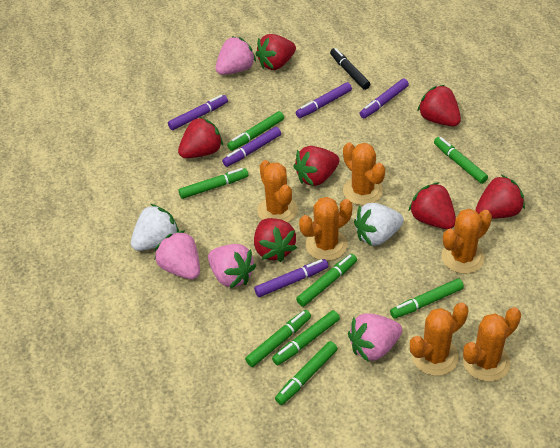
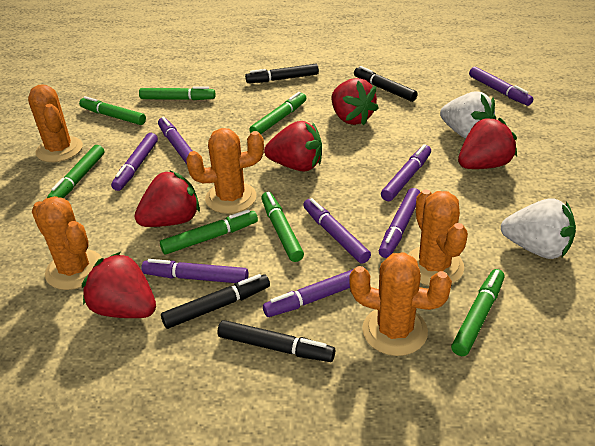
black marker: [330,48,370,90] = 1 -> [161,274,270,329] [217,320,335,362] [245,64,319,83] [354,66,418,102] = 4
green marker: [179,168,248,199] [227,111,284,151] [245,310,311,367] [272,310,340,365] [275,341,338,405] [296,254,357,307] [390,278,464,319] [434,137,488,184] = 8 -> [47,145,105,198] [79,96,146,125] [139,86,215,100] [160,209,258,254] [249,92,306,134] [261,192,304,262] [451,269,505,356] = 7
orange cactus: [257,160,298,223] [299,197,352,261] [343,143,385,205] [410,302,468,376] [441,209,492,274] [463,307,521,381] = 6 -> [28,84,83,162] [32,196,102,290] [186,128,264,214] [349,252,452,356] [408,190,468,286] = 5
pink strawberry: [155,230,200,279] [208,244,257,288] [215,36,256,75] [348,313,402,362] = 4 -> none = 0
purple marker: [168,95,228,130] [222,127,281,167] [254,259,328,297] [296,82,352,118] [359,79,409,118] = 5 -> [111,133,158,191] [141,259,248,283] [158,117,192,164] [263,269,354,317] [303,198,371,264] [379,188,421,258] [381,144,431,201] [469,67,533,106] = 8
red strawberry: [178,116,223,158] [254,218,297,262] [256,34,296,70] [294,146,339,186] [409,182,456,229] [417,85,461,126] [475,175,525,219] = 7 -> [82,252,156,318] [134,170,200,227] [264,121,322,172] [332,78,379,125] [458,118,517,169] = 5

